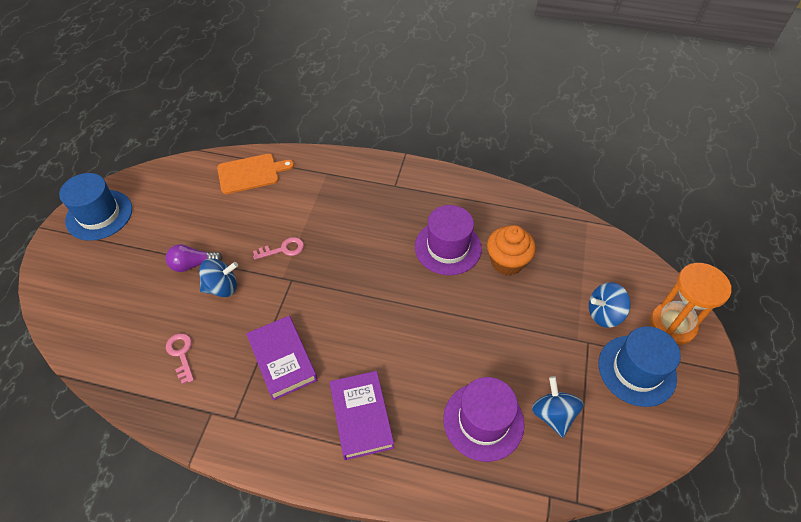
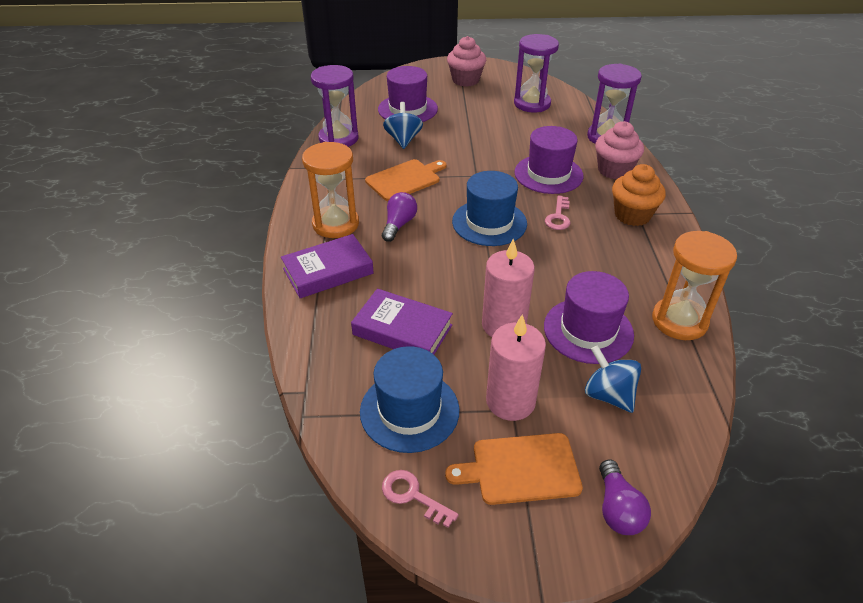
blue spinning top: [199,258,238,297] [532,376,584,438] [589,282,631,328] = 3 -> [383,102,423,149] [585,345,641,413] = 2
orange cutting board: [217,154,294,194] = 1 -> [365,159,447,201] [445,433,583,505] = 2
orange hourglass: [650,263,732,345] = 1 -> [302,142,359,238] [652,231,737,340] = 2
pink candle: none = 0 -> [482,238,535,337] [486,314,546,421] = 2
pink cupcake: none = 0 -> [447,36,486,87] [595,121,644,179] = 2
purple hat: [415,205,482,275] [443,377,524,462] = 2 -> [378,66,438,122] [515,126,583,194] [544,271,634,364] = 3
purple hourglass: none = 0 -> [311,65,358,147] [514,34,559,112] [587,64,642,144] = 3
purple light bulb: [166,244,223,272] = 1 -> [382,192,417,242] [599,459,651,535] = 2

